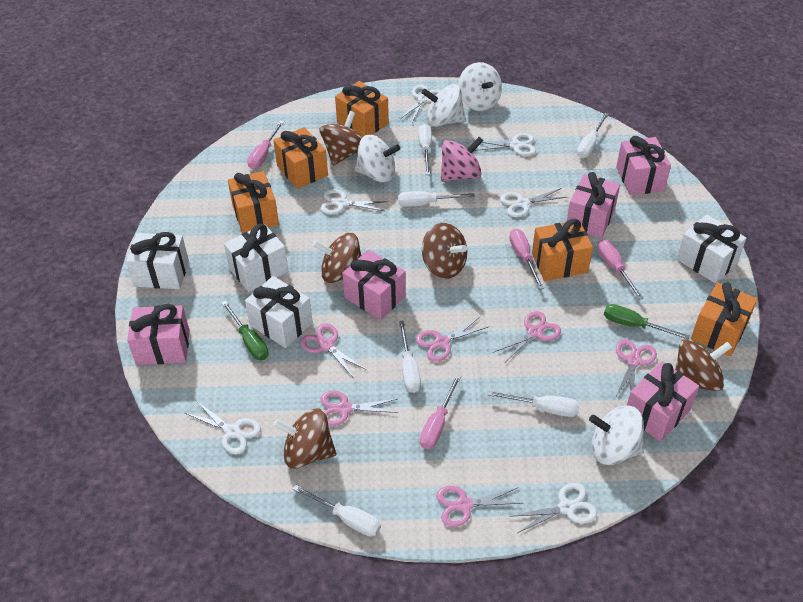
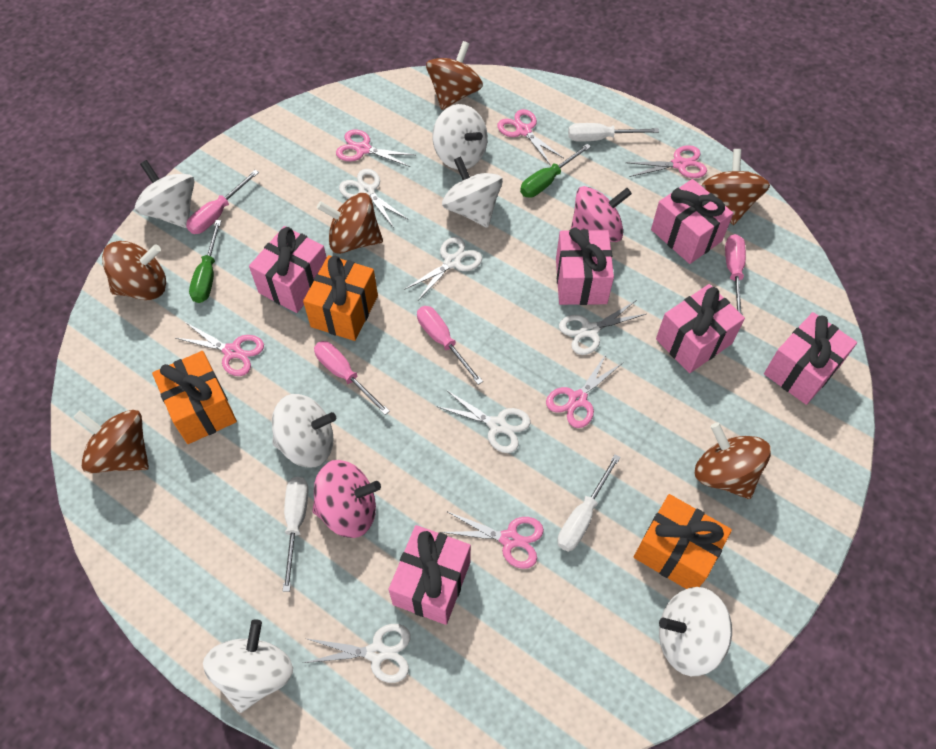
brown spinning top: [273,409,336,469] [313,233,361,283] [320,111,363,166] [422,223,467,279] [675,339,732,391] = 5 -> [74,410,149,473] [102,241,166,300] [317,193,383,254] [426,41,483,110] [695,422,771,499] [701,149,770,225] = 6
orange gift: [228,171,279,233] [273,127,328,189] [335,81,389,137] [532,219,593,281] [691,282,757,356] = 5 -> [152,351,237,444] [303,255,378,341] [634,494,732,589] = 3
pink gift: [127,304,190,365] [342,250,406,320] [567,172,620,238] [616,136,671,196] [627,361,699,442] = 5 -> [249,226,327,313] [389,525,471,625] [556,227,614,305] [651,179,733,264] [656,284,745,373] [764,312,857,405] = 6
pink spinning top: [441,137,483,182] = 1 -> [312,460,381,538] [570,186,632,242] = 2
white gift: [126,232,189,289] [224,224,288,292] [245,276,313,348] [677,215,747,283] = 4 -> none = 0
white scissors: [185,401,261,454] [320,189,388,214] [400,85,441,124] [474,133,536,156] [500,188,567,217] [510,483,597,533] = 6 -> [304,624,411,683] [339,169,407,228] [404,237,482,301] [436,390,531,453] [559,301,646,355] = 5
white screwdriver: [293,485,381,537] [398,191,475,207] [399,321,421,393] [418,124,432,175] [487,391,580,417] [577,113,609,158] = 6 -> [283,477,308,592] [557,454,621,552] [568,123,659,142] = 3
white spinning top: [355,135,400,183] [422,84,466,127] [458,62,502,111] [589,406,644,465] = 4 -> [135,160,194,228] [203,619,293,713] [272,394,336,468] [433,104,488,170] [442,156,503,228] [659,587,732,676] = 6

